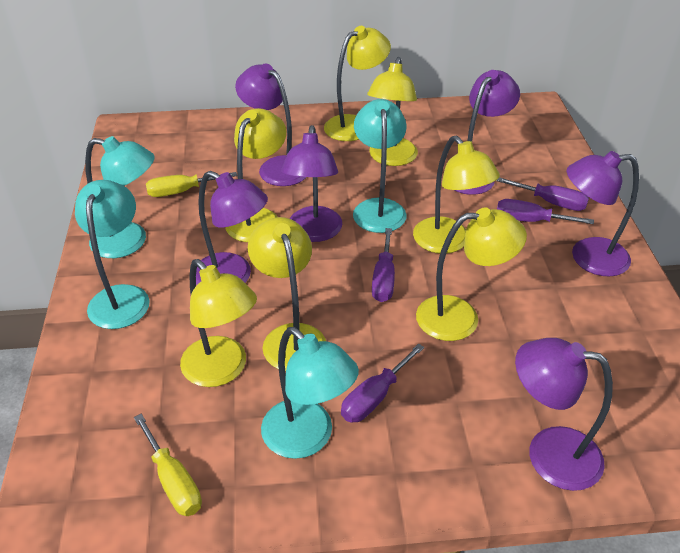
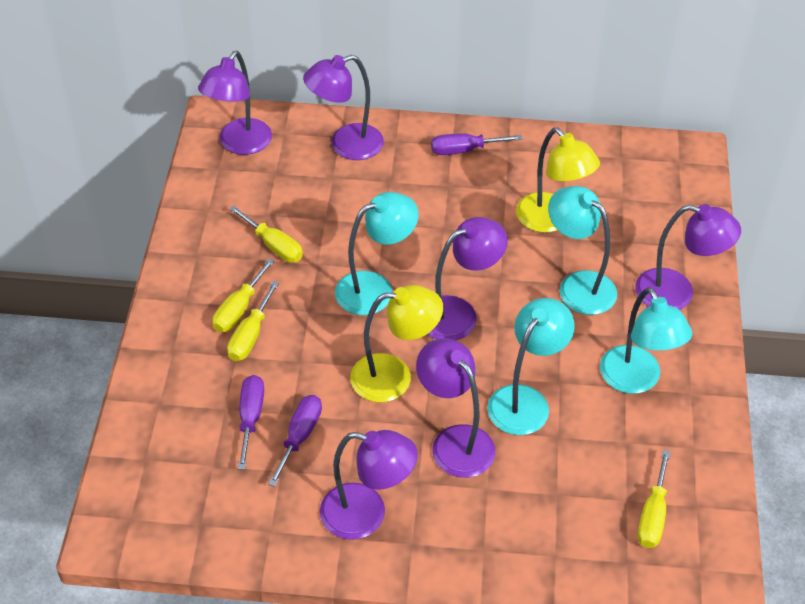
purple screwdriver: [341,343,424,423] [372,228,395,302] [496,177,589,211] [497,199,594,224] = 4 -> [238,375,264,470] [268,395,322,487] [431,133,523,155] = 3
yellow lamp: [180,259,257,387] [225,108,286,242] [248,217,326,372] [324,26,391,141] [367,57,418,166] [413,136,500,253] [416,208,527,341] = 7 -> [350,285,443,402] [516,128,600,233] = 2
yellow screwdriver: [134,414,202,516] [146,172,237,197] = 2 -> [212,258,275,332] [227,281,279,361] [229,206,303,263] [637,450,671,548] = 4

